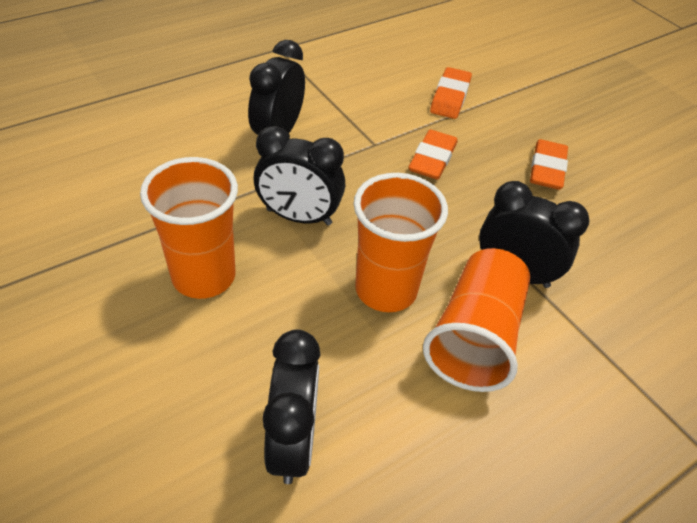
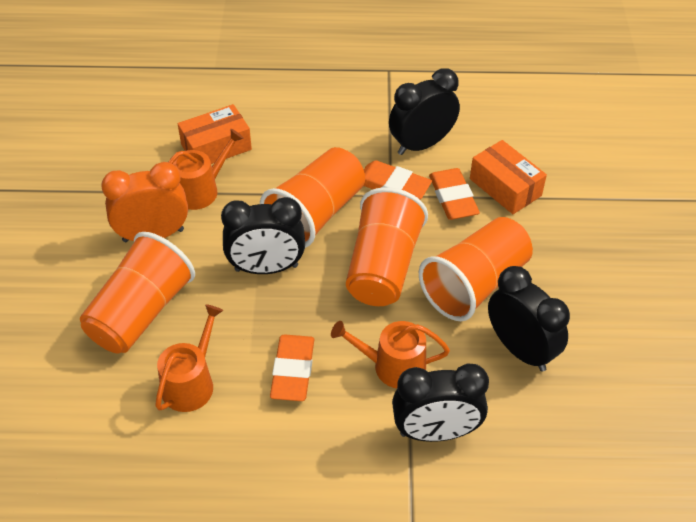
orange box: none = 0 -> [178,104,252,164] [470,140,547,214] = 2
orange clock: none = 0 -> [101,162,188,242] = 1
orange cup: [140,157,238,299] [354,173,448,312] [423,248,530,392] = 3 -> [80,232,195,353] [260,147,365,248] [346,187,428,306] [419,217,533,321] = 4
orange watering can: none = 0 -> [155,304,223,412] [169,129,244,210] [331,321,450,388] = 3

